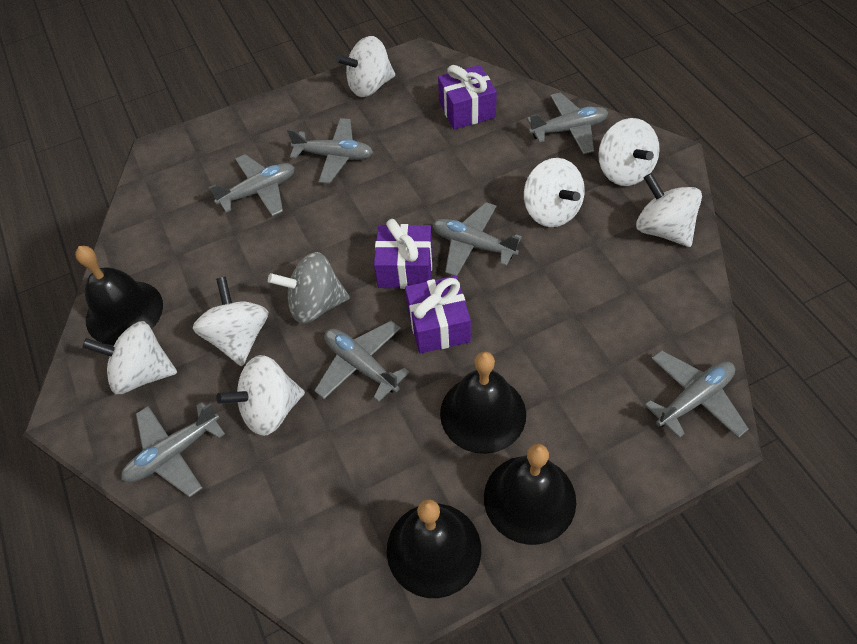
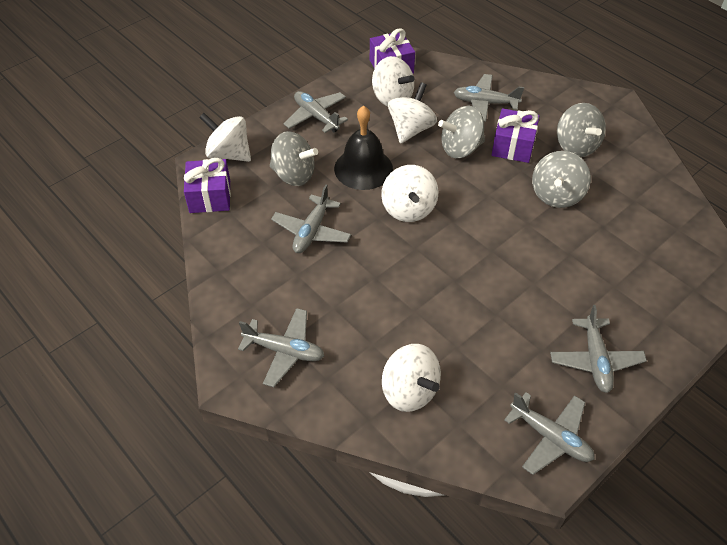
black bell: [75,246,163,345] [387,499,481,598] [440,352,526,454] [484,444,576,545] = 4 -> [334,106,393,190] = 1
grey plane: [121,402,225,497] [209,154,295,216] [287,118,373,184] [314,321,410,402] [433,202,522,276] [527,92,608,154] [645,350,749,438] = 7 -> [238,308,324,387] [271,184,351,253] [283,91,348,133] [454,74,524,122] [504,392,595,475] [550,305,647,393] = 6
grey spinning top: [268,252,350,324] = 1 -> [270,131,318,186] [438,106,485,158] [532,151,591,208] [557,103,606,157] = 4
white spinning top: [82,321,177,394] [193,277,268,366] [216,355,305,436] [336,36,395,97] [524,158,585,227] [598,118,660,186] [636,173,702,247] = 7 -> [199,113,251,162] [372,56,414,106] [381,165,439,222] [382,344,441,412] [388,82,437,144] = 5

